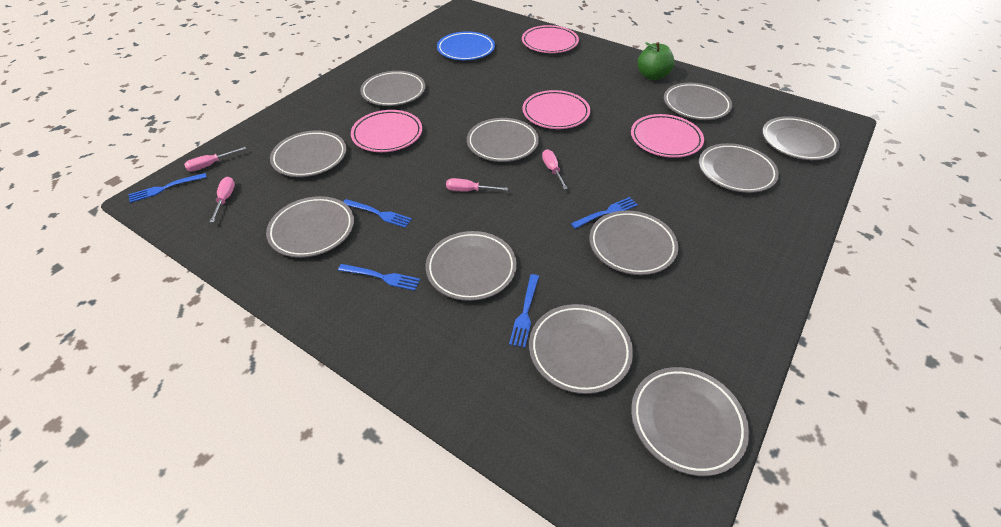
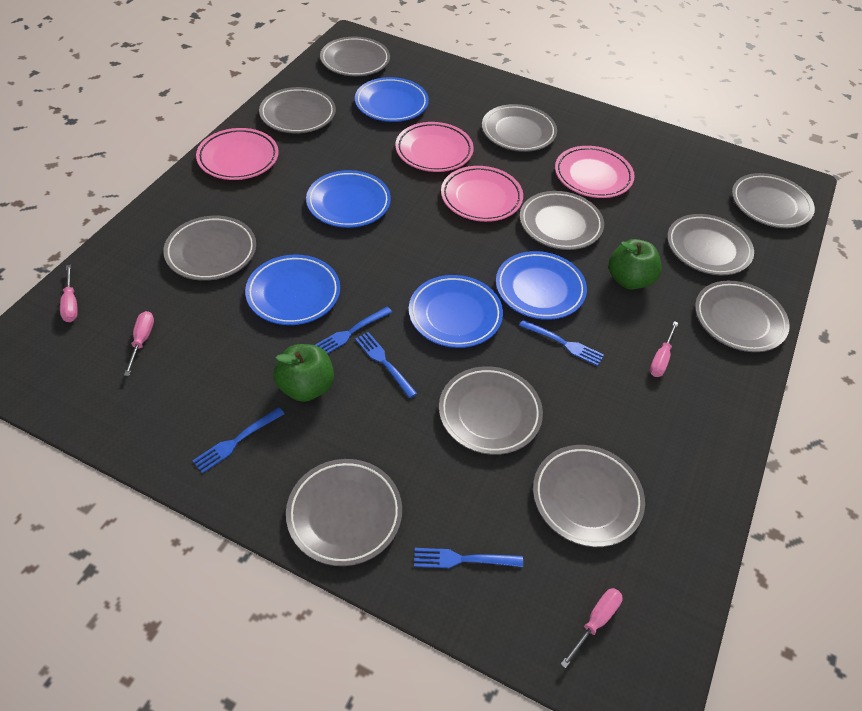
blue plate: [437,31,495,60] = 1 -> [245,255,340,325] [306,170,391,228] [355,77,429,122] [409,275,503,348] [496,251,587,320] = 5
green apple: [637,42,675,80] = 1 -> [274,344,334,402] [609,239,662,290] = 2

